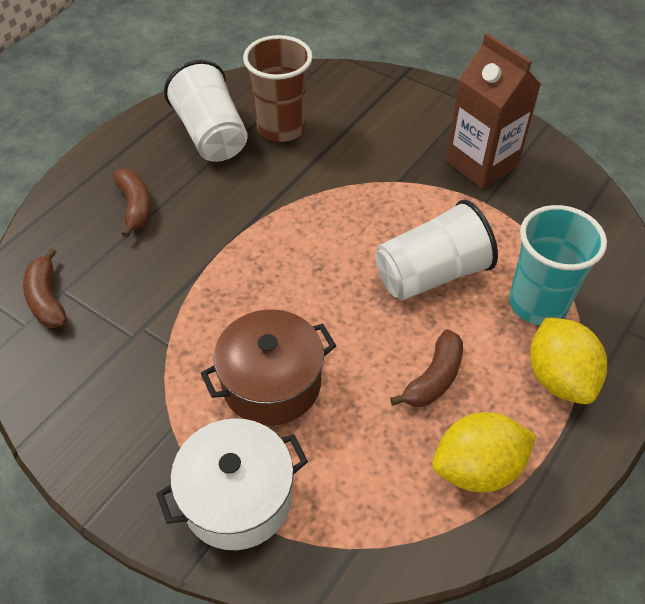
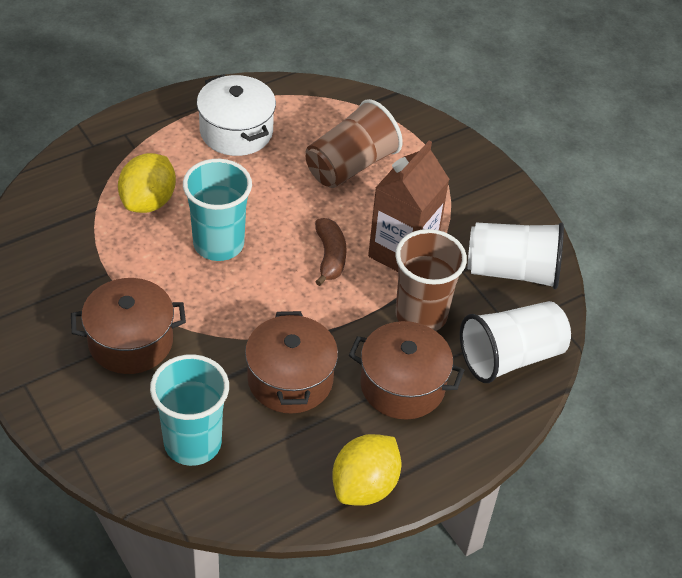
brown banana: [23,248,67,328] [113,169,151,238] [390,329,463,407] = 3 -> [315,218,346,286] = 1
brown cup: [243,35,313,142] = 1 -> [306,99,403,188] [395,229,467,331] = 2
brown pot: [201,309,336,426] = 1 -> [71,278,186,374] [245,311,338,414] [349,321,464,420] = 3
turquoise cup: [509,205,607,325] = 1 -> [150,354,229,466] [183,159,252,261] = 2

